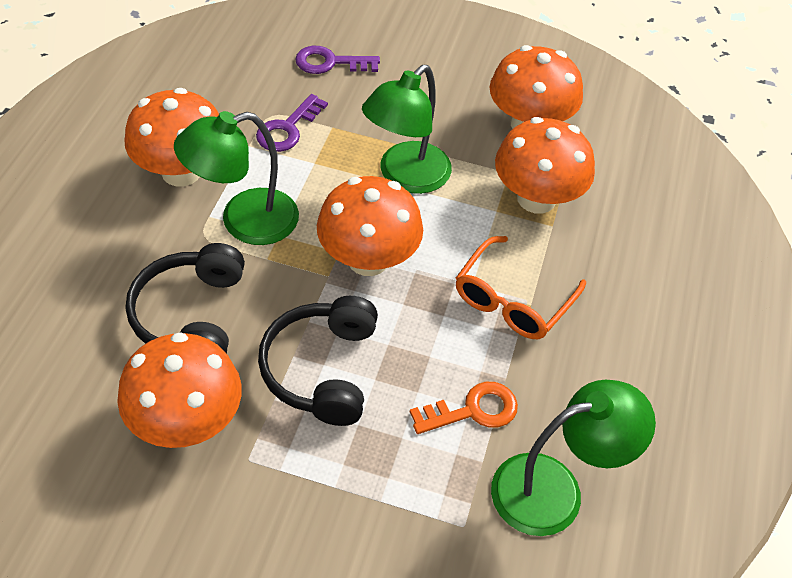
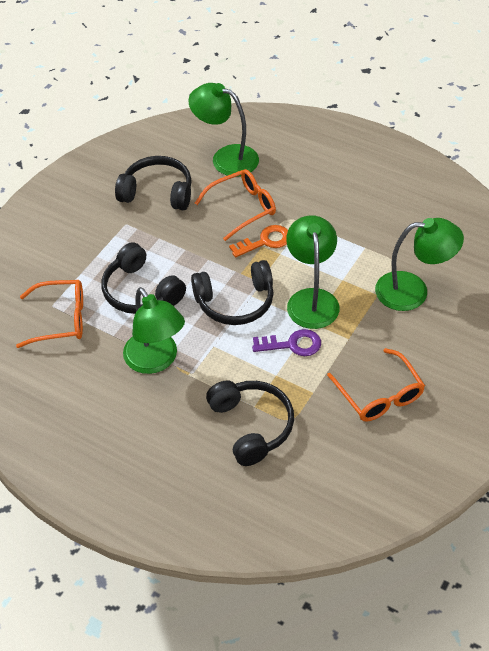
black headphones: [126,243,245,354] [258,296,378,426] = 2 -> [101,242,186,314] [115,156,192,210] [191,260,274,325] [206,380,294,466] = 4
green lamp: [174,111,299,245] [362,65,452,194] [491,380,656,536] = 3 -> [123,287,185,374] [188,83,259,177] [286,215,340,329] [375,218,464,311] = 4
orange glasses: [456,236,586,339] = 1 -> [16,280,83,348] [195,169,276,241] [327,348,425,422] = 3
orange mushroom: [117,332,242,448] [124,88,219,186] [317,176,423,276] [490,45,583,129] [495,117,595,214] = 5 -> none = 0
purple key: [256,94,328,152] [295,46,380,74] = 2 -> [252,329,321,356] = 1

